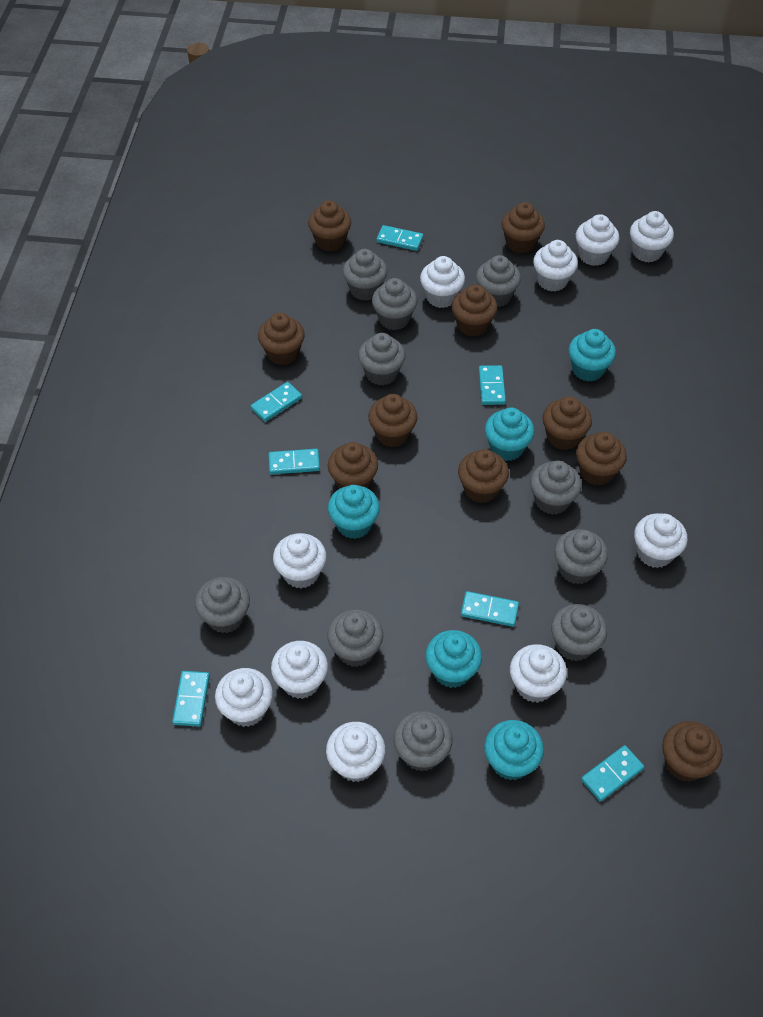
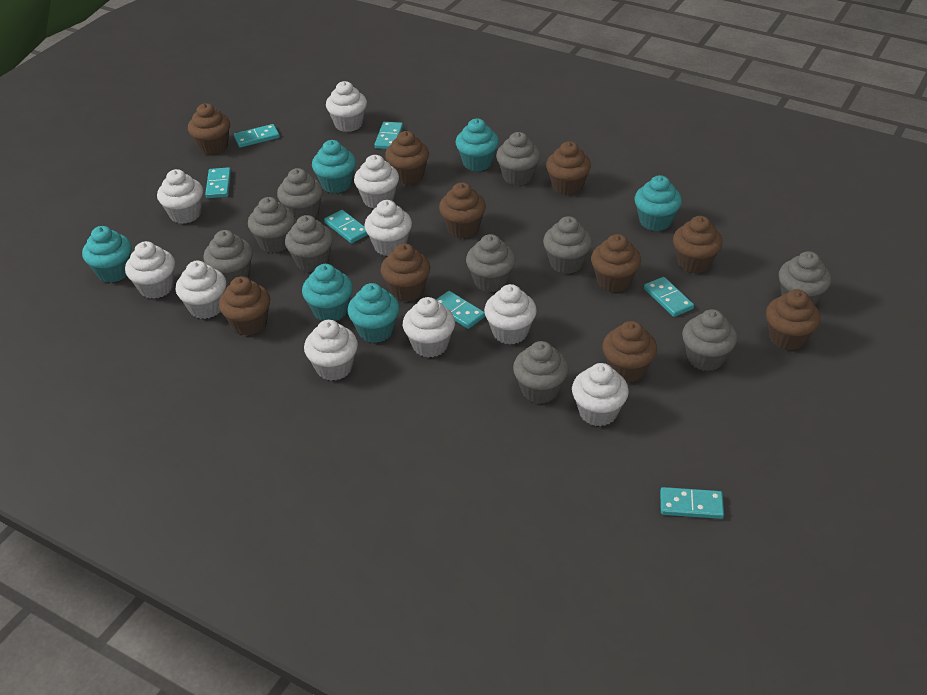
turquoise cupcake: [328,485,380,539] [426,630,482,688] [484,720,544,780] [485,407,535,461] [568,329,616,382] = 5 -> [82,226,132,283] [302,264,353,321] [312,140,356,193] [348,283,399,343] [456,119,499,171] [635,175,682,231] = 6

